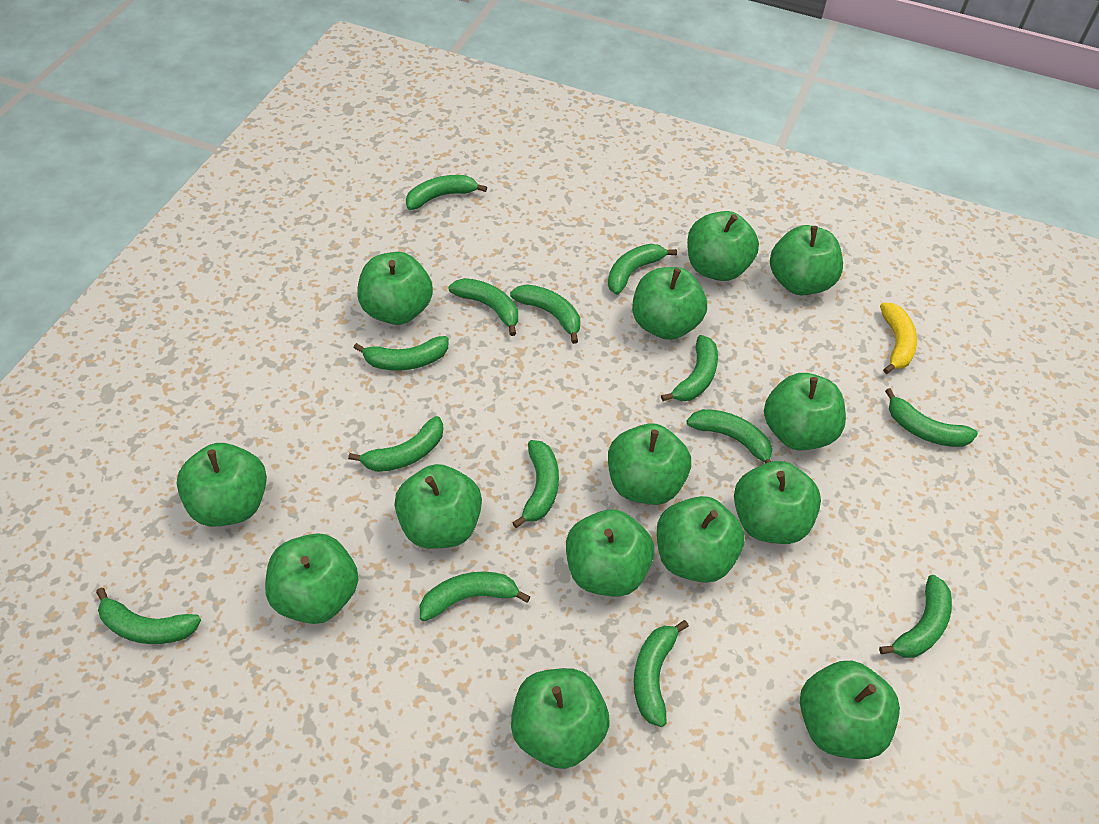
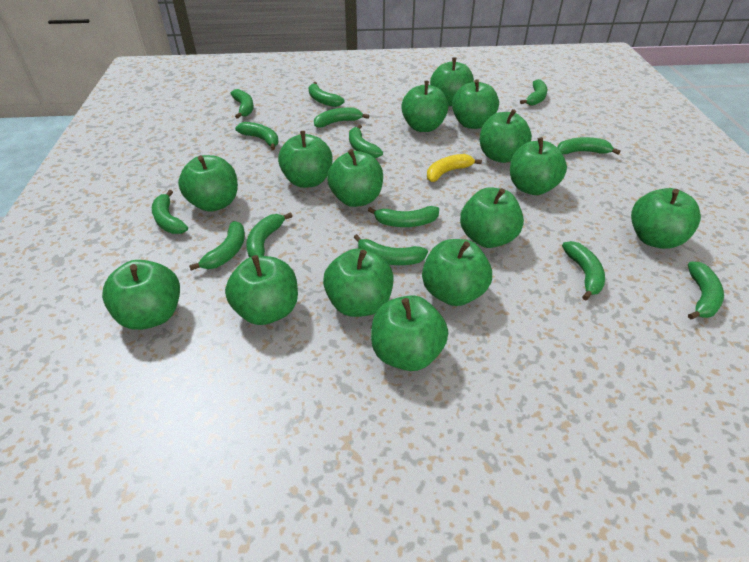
green apple: [177,443,267,527] [265,533,358,624] [357,252,433,325] [394,464,482,549] [511,668,610,769] [566,510,654,597] [608,423,691,505] [632,267,707,340] [657,496,745,583] [687,211,759,281] [734,461,821,544] [764,373,846,450] [770,225,843,296] [800,661,900,759] = 14 -> [102,260,180,330] [178,155,238,212] [225,255,298,325] [278,131,333,188] [323,249,394,317] [327,149,383,207] [371,295,448,371] [401,81,449,132] [422,239,492,306] [430,58,474,106] [452,79,499,129] [460,187,524,248] [480,109,532,163] [510,137,567,195] [631,188,701,249] = 15

